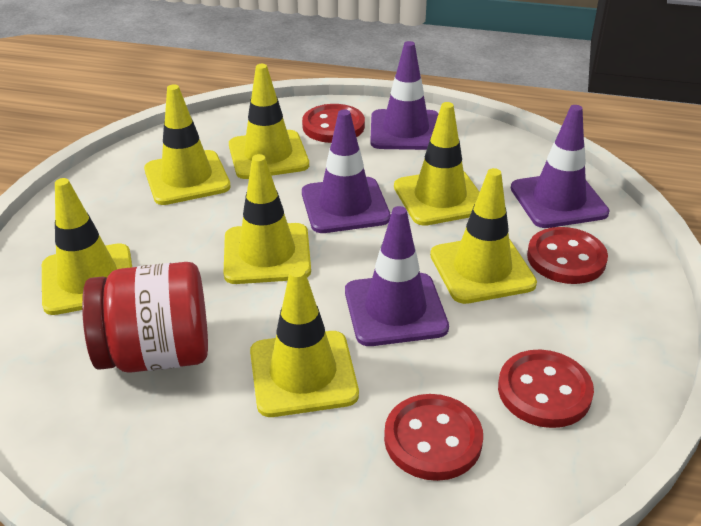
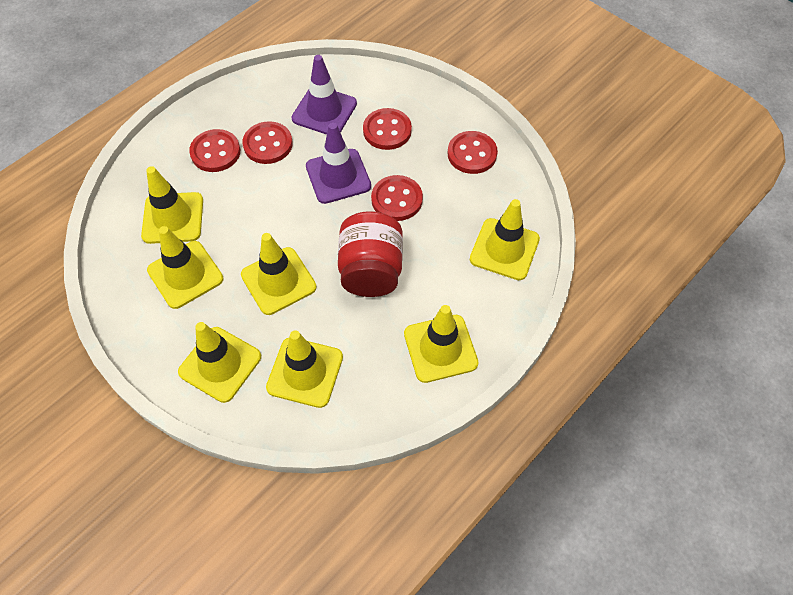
purple traffic cone: [302,109,391,233] [345,206,449,346] [370,41,439,150] [511,105,610,228] = 4 -> [292,55,357,135] [306,123,371,204] = 2
red button: [302,104,365,143] [384,394,483,481] [498,350,594,428] [527,227,608,284] = 4 -> [189,129,240,172] [242,121,293,164] [363,108,412,150] [371,175,423,221] [448,131,498,174] = 5

